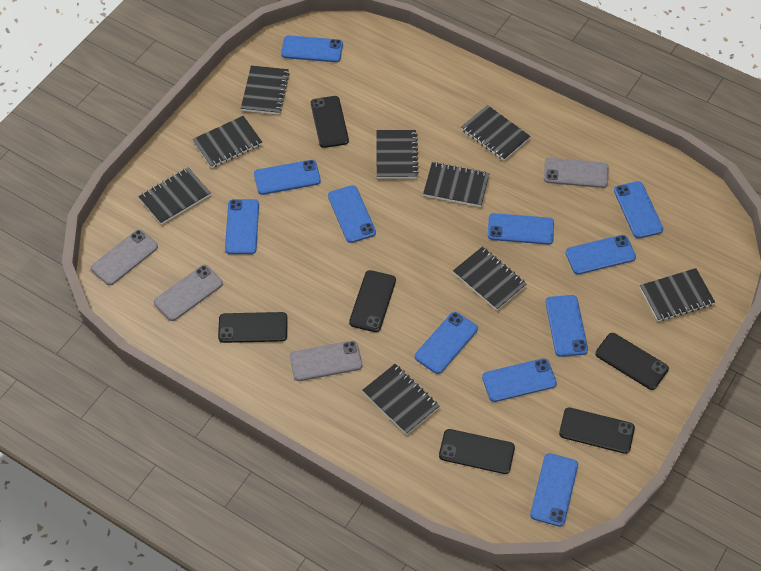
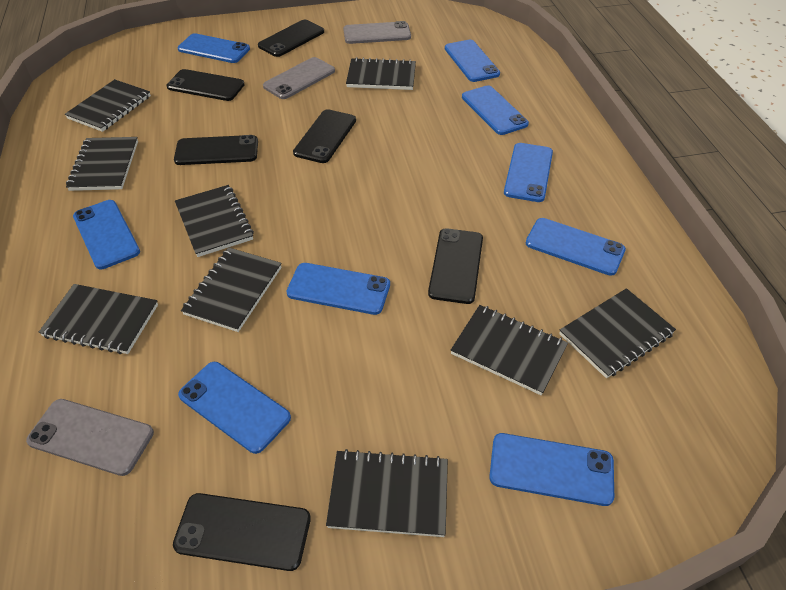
blue phone: [225,199,259,254] [254,160,321,195] [281,35,343,62] [328,185,376,243] [415,312,478,374] [482,358,557,402] [488,213,554,245] [530,453,578,526] [545,295,588,357] [565,235,636,274] [614,181,663,238] = 11 -> [73,200,140,269] [178,33,250,63] [178,362,291,454] [286,263,390,315] [445,40,500,82] [462,85,529,135] [489,433,614,506] [504,143,553,202] [526,218,626,276] = 9
grey phone: [91,229,158,285] [154,265,223,321] [290,341,362,381] [544,158,609,188] = 4 -> [26,399,154,476] [263,57,335,99] [343,21,411,44] = 3

